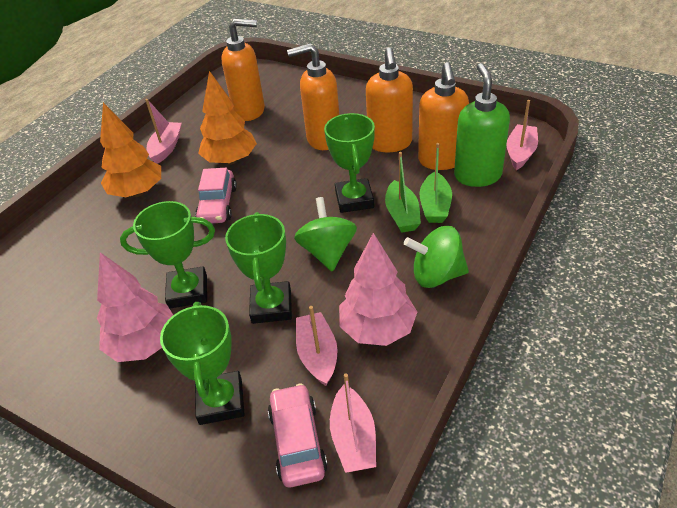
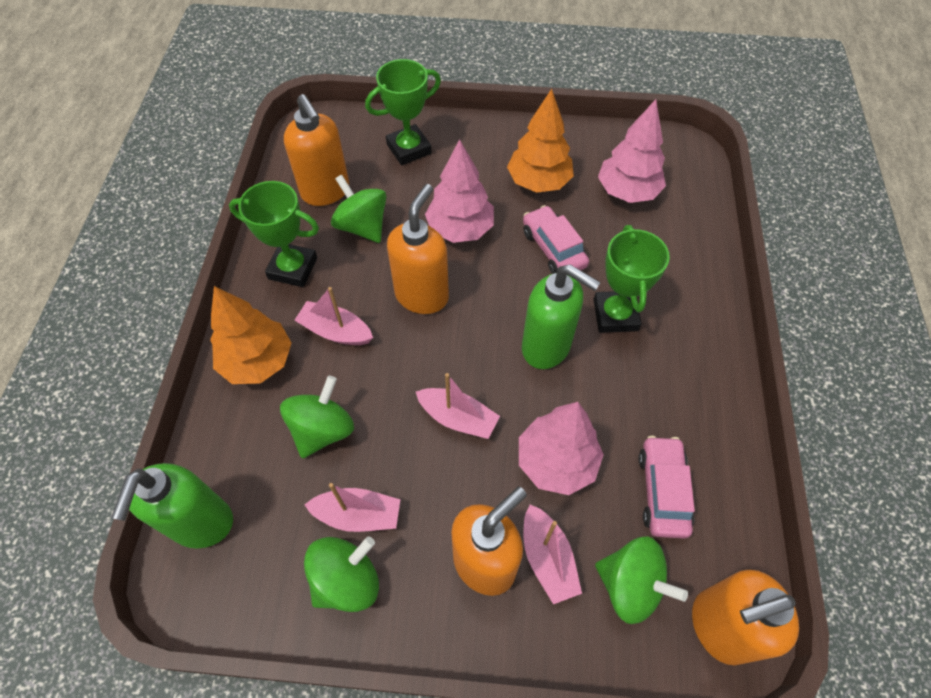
green boat: [385,152,421,233] [419,143,452,223] = 2 -> none = 0
green soap dispenser: [454,63,510,187] = 1 -> [111,463,233,548] [522,264,601,369] = 2
green spinning top: [294,197,357,272] [404,226,469,288] = 2 -> [280,376,354,458] [304,536,379,612] [331,175,386,243] [595,537,688,624] = 4
green trophy: [120,201,215,309] [160,302,245,425] [225,212,292,324] [324,113,375,213] = 4 -> [229,181,319,287] [365,59,441,165] [593,225,670,333] = 3
pink tree: [97,252,173,362] [339,233,417,346] = 2 -> [425,139,494,243] [519,402,604,495] [598,99,666,203] = 3

